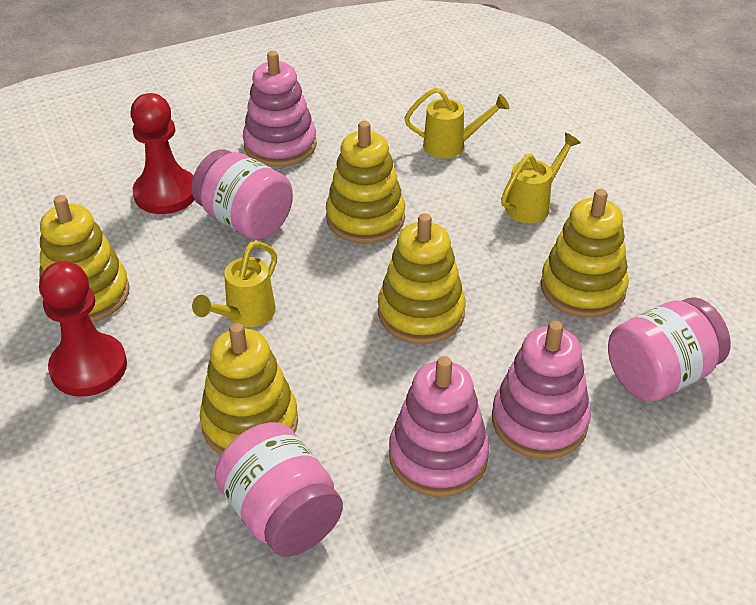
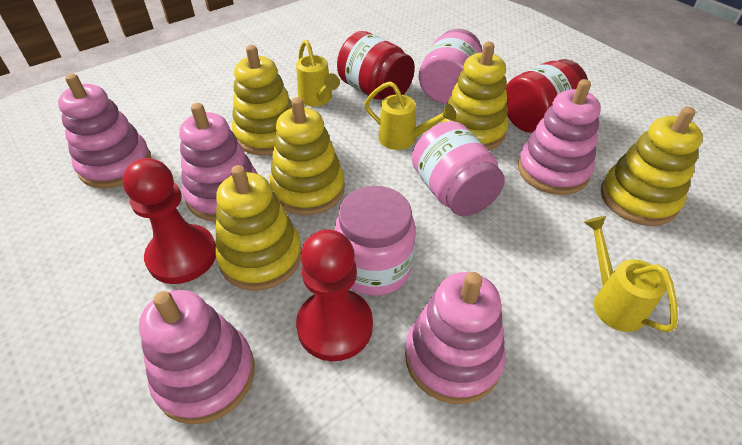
pink stacking toy: [243,51,317,167] [389,356,489,497] [492,321,591,459] = 3 -> [58,74,151,189] [139,290,255,424] [179,103,258,222] [405,272,505,404] [518,79,601,195] = 5
red jar: none = 0 -> [337,31,415,100] [506,59,588,133] = 2

